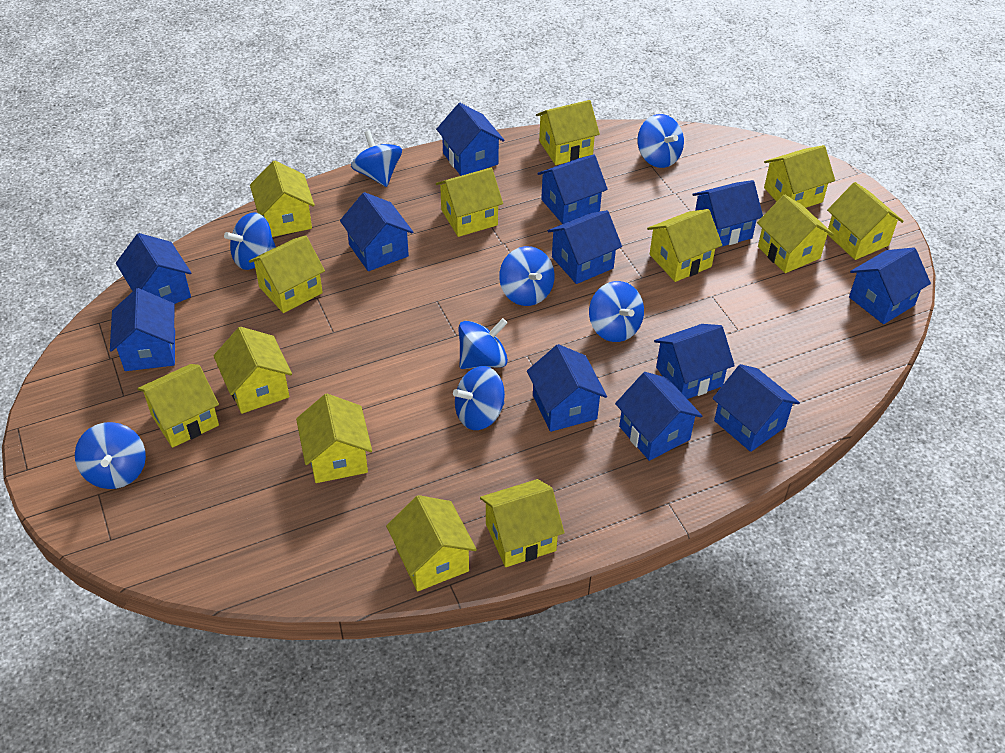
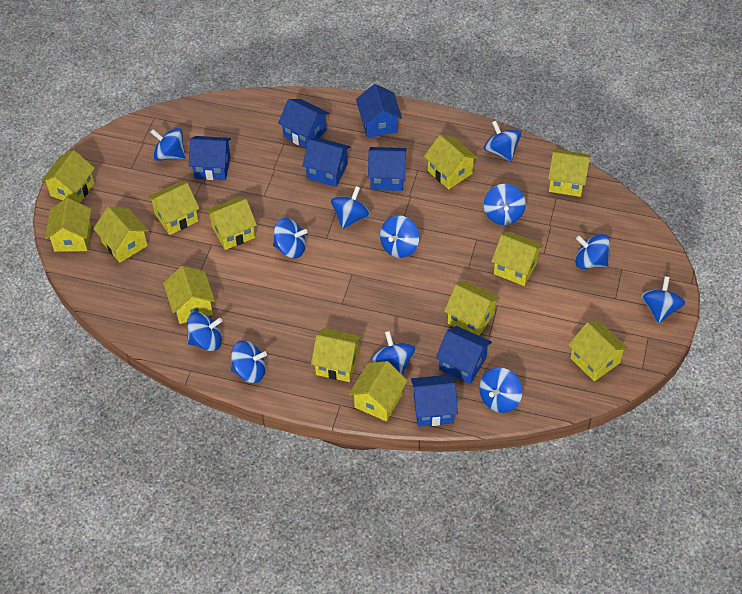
blue house: [110,288,175,371] [116,233,191,304] [340,192,413,271] [436,103,505,176] [527,344,607,432] [537,154,608,224] [548,210,622,284] [615,372,702,461] [654,324,735,399] [692,180,763,247] [713,364,800,452] [849,247,931,324] = 12 -> [189,136,231,180] [278,99,330,148] [302,137,351,187] [356,84,402,138] [368,147,406,191] [411,375,458,427] [436,326,492,384] = 7
blue spinning top: [75,422,146,489] [224,212,276,270] [351,130,402,187] [453,366,505,430] [458,318,508,369] [499,246,555,306] [589,281,644,342] [638,114,684,168] = 8 -> [150,128,185,161] [187,312,222,351] [230,340,267,383] [273,218,307,258] [331,186,370,229] [372,331,415,374] [380,215,419,258] [479,367,522,413] [484,121,521,161] [484,184,526,225] [575,234,610,269] [641,276,685,324] = 12

